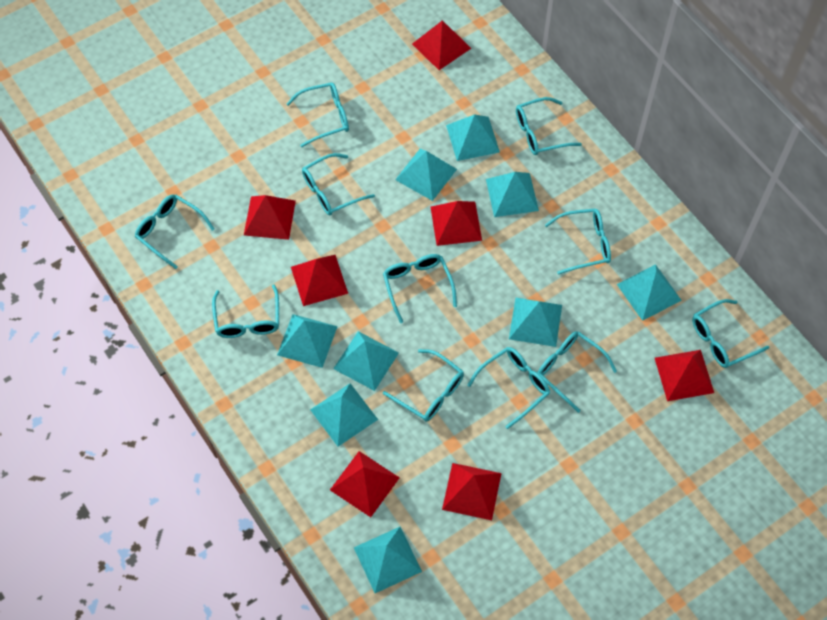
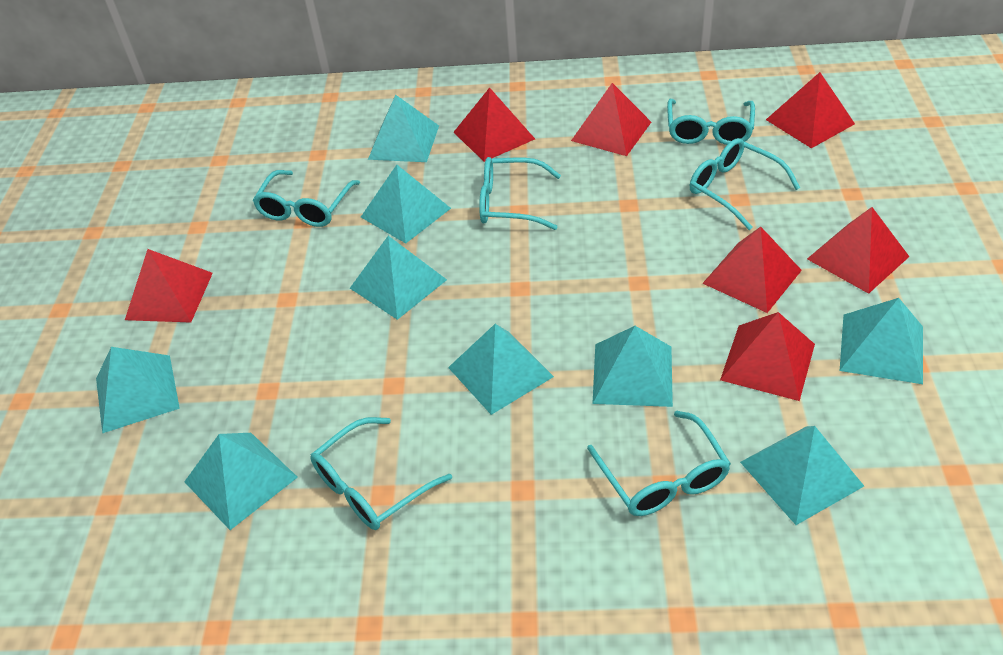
turquoise glasses: [135,194,215,269] [212,284,279,338] [286,83,349,147] [302,153,375,215] [383,254,457,323] [383,349,464,421] [467,347,550,429] [516,97,582,155] [537,331,617,413] [545,209,611,275] [692,299,769,368] = 11 -> [252,170,360,227] [310,417,452,530] [479,157,561,230] [587,411,731,516] [667,99,755,145] [690,138,800,230] = 6

